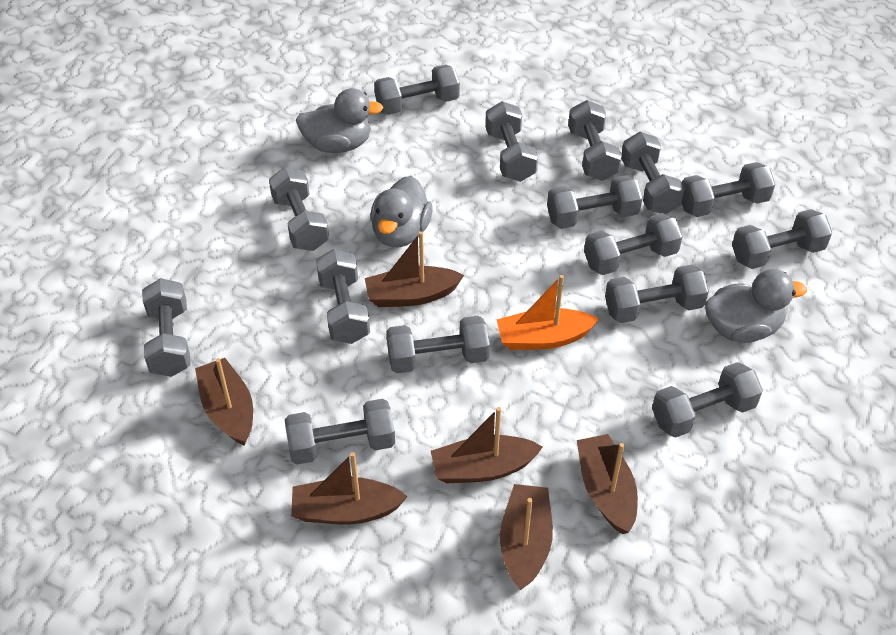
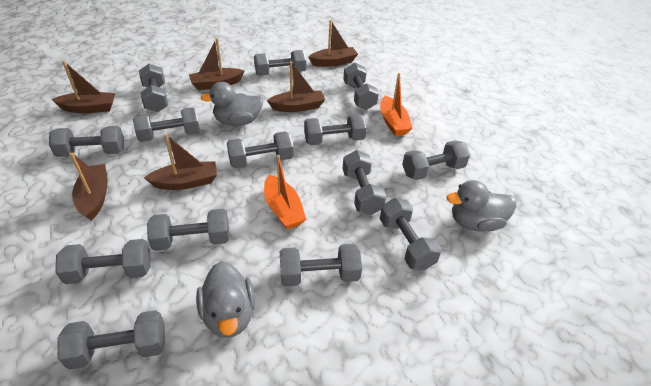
grey dumbbell: [142,278,191,377] [269,167,329,251] [285,399,395,464] [316,249,370,344] [374,64,460,115] [386,316,490,373] [485,101,538,182] [547,175,642,229] [568,100,622,181] [584,213,683,275] [605,265,709,323] [621,132,685,214] [652,362,763,438] [682,162,775,217] [732,209,832,269] = 15 -> [49,126,124,157] [55,239,150,284] [57,310,165,370] [133,107,200,142] [139,64,168,112] [147,209,229,251] [227,131,294,168] [254,50,306,76] [280,244,362,287] [304,114,367,145] [342,150,386,215] [343,63,379,110] [380,198,441,270] [402,140,470,180] = 14
orange boat: [497,275,599,350] = 1 -> [264,155,306,229] [380,73,413,136] = 2

